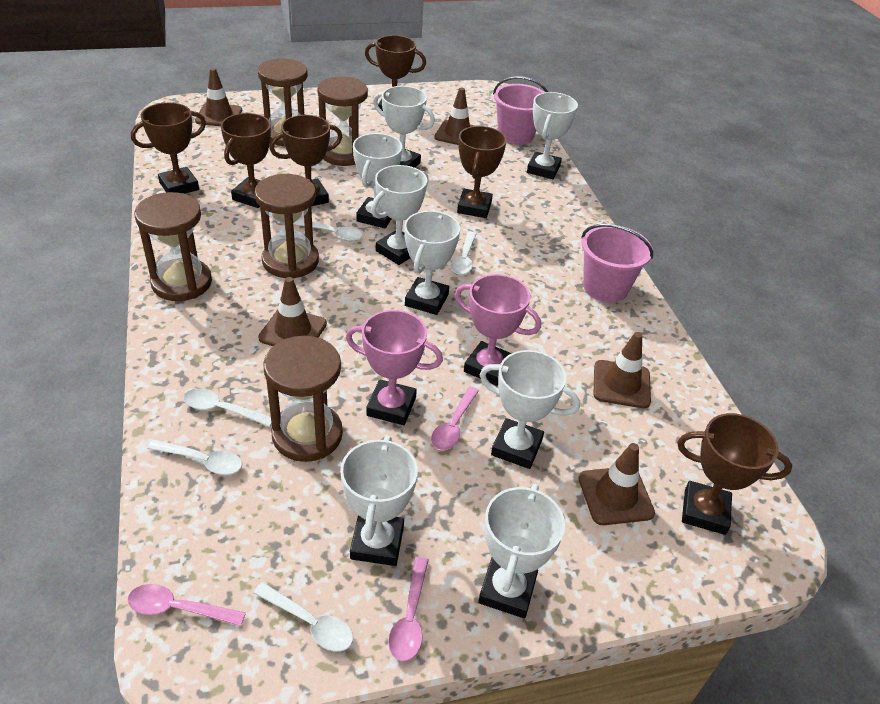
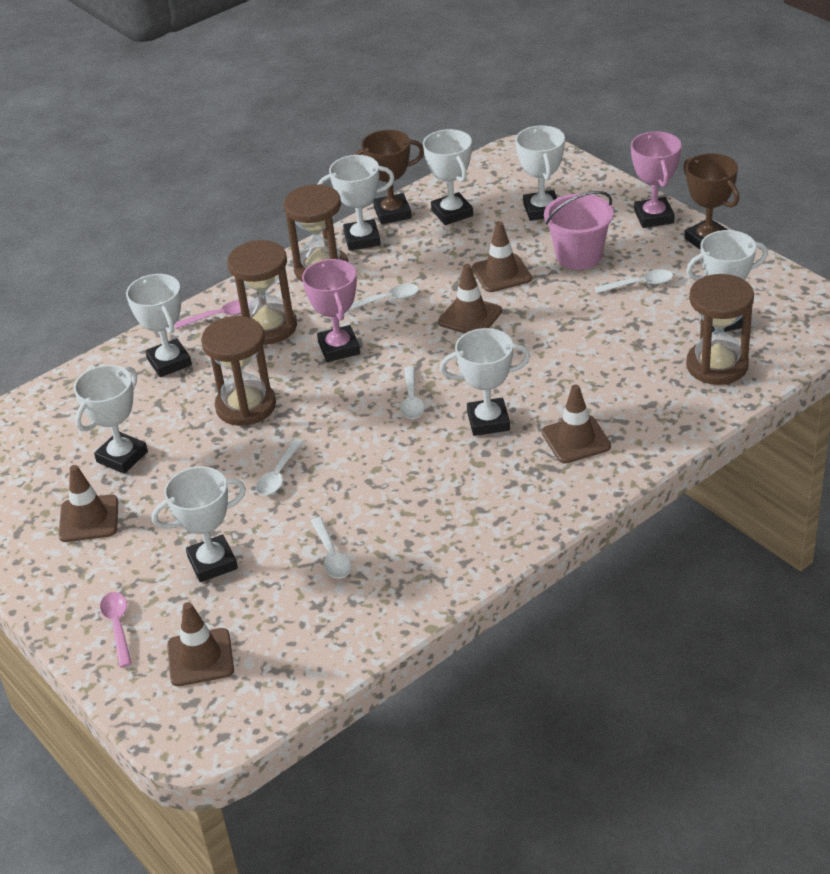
brown hourglass: [134,192,212,301] [255,174,319,279] [258,58,308,146] [263,336,343,462] [317,76,368,166] = 5 -> [201,316,276,426] [227,240,297,345] [284,184,348,282] [686,274,754,385] = 4
brown trophy: [131,103,206,194] [221,113,271,208] [270,115,342,206] [365,35,426,111] [457,126,507,218] [677,413,792,535] = 6 -> [353,130,424,224] [683,153,739,250] = 2
pink bucket: [493,76,548,145] [581,224,653,302] = 2 -> [544,191,614,270] = 1
pink spoon: [128,584,246,626] [388,557,429,661] [431,387,479,450] = 3 -> [100,592,132,667] [175,300,250,329] = 2

